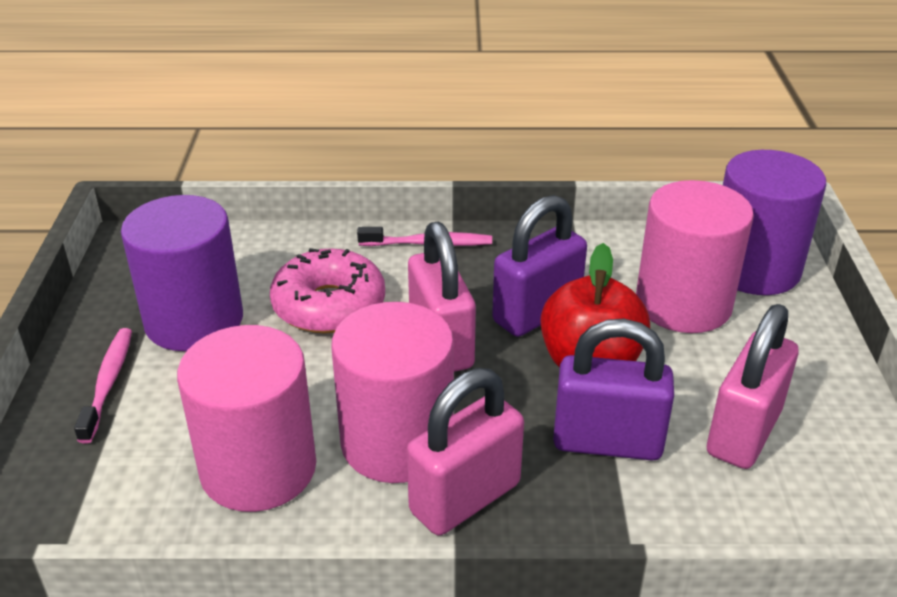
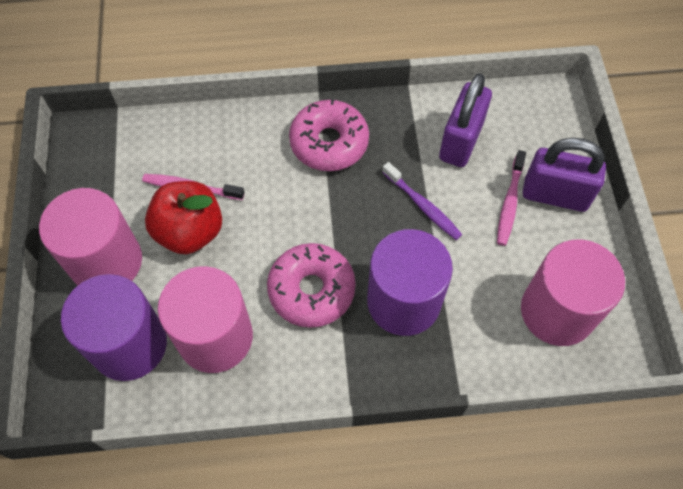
pink donut: [270,248,385,334] = 1 -> [267,243,356,328] [289,99,369,171] = 2
pink padlock: [407,368,524,535] [408,222,476,372] [707,304,798,469] = 3 -> none = 0
purple toothbrush: none = 0 -> [382,162,462,240] = 1

